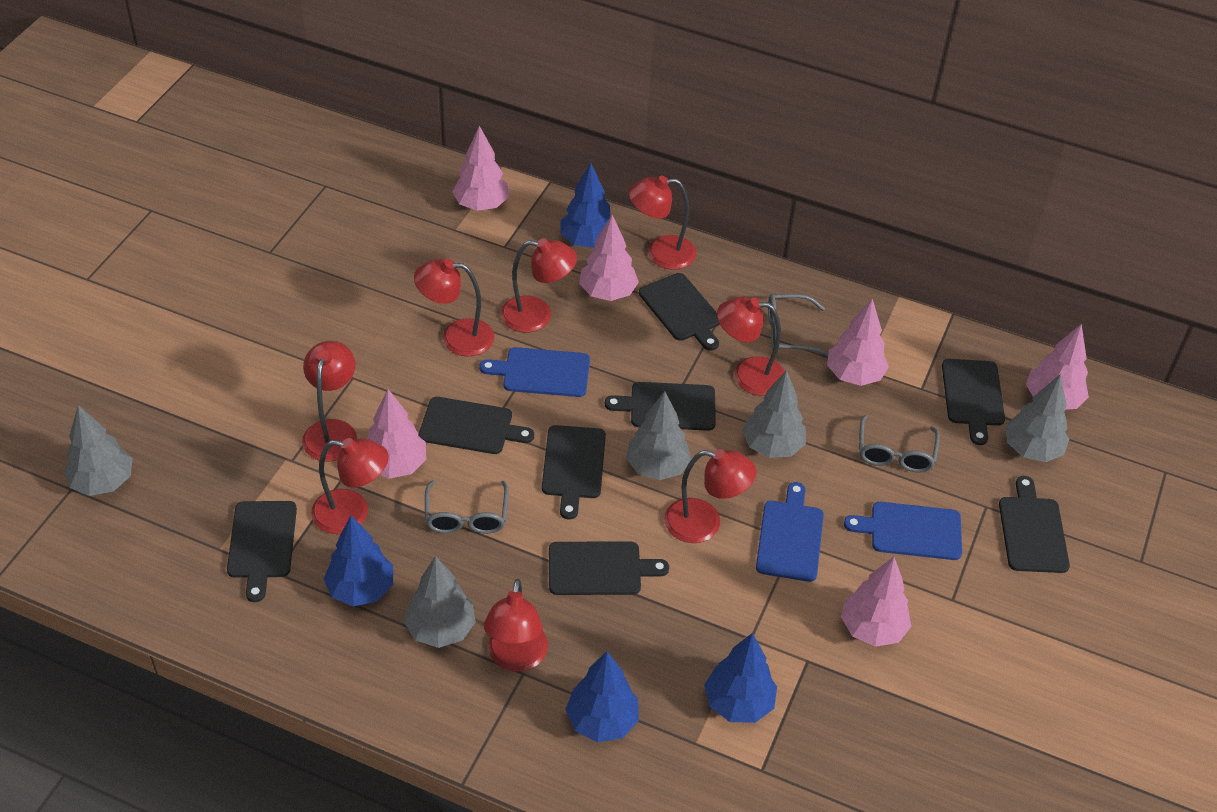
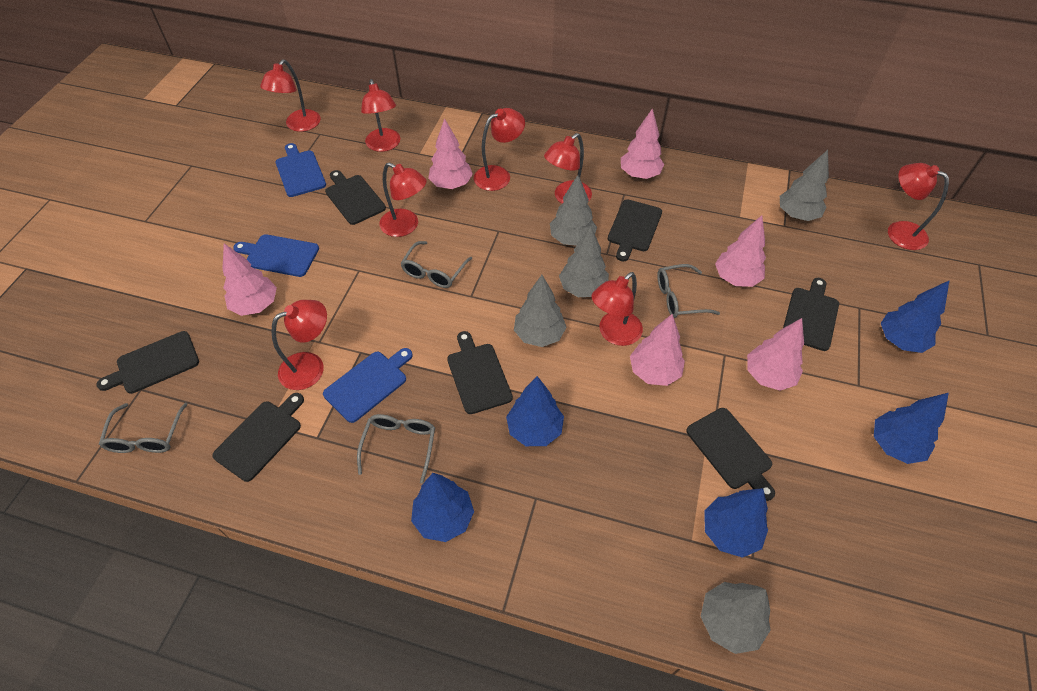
black cutting board: [227,501,297,602] [419,397,534,454] [542,425,606,519] [549,542,669,595] [605,382,716,431] [639,273,720,351] [942,359,1005,445] [999,476,1070,573] = 8 -> [97,331,199,394] [212,393,304,482] [325,170,386,225] [447,331,513,414] [608,199,662,261] [686,408,775,501] [783,278,839,351] = 7
blue tree: [324,515,393,606] [560,163,611,248] [565,651,639,742] [704,633,777,723] = 4 -> [411,473,474,542] [506,376,564,446] [704,488,768,558] [874,393,949,464] [881,281,949,353] = 5
grey glasses: [425,480,509,534] [768,294,828,357] [859,415,940,473] = 3 -> [99,403,188,453] [357,414,435,484] [400,241,472,288] [657,264,720,318] = 4

